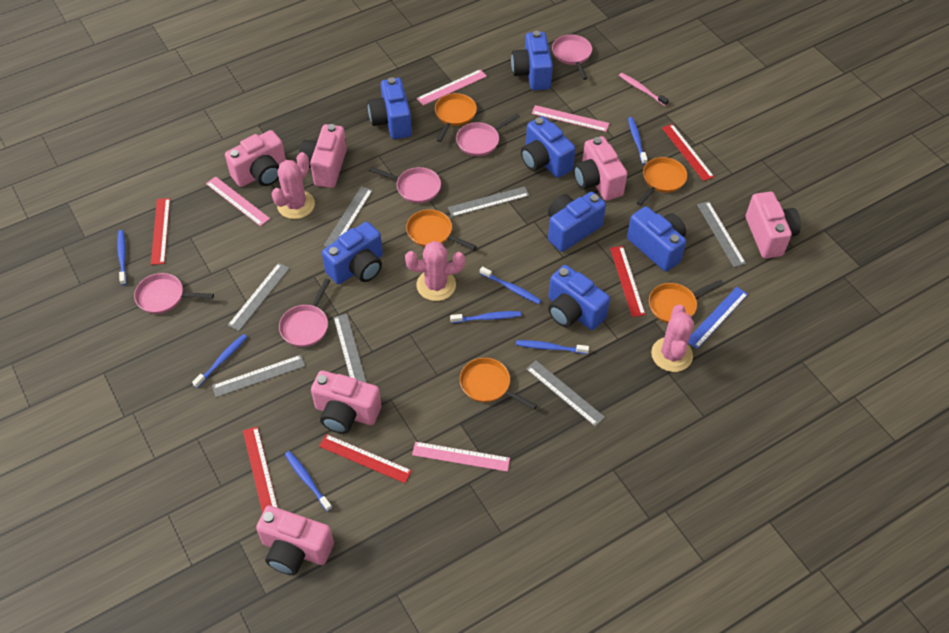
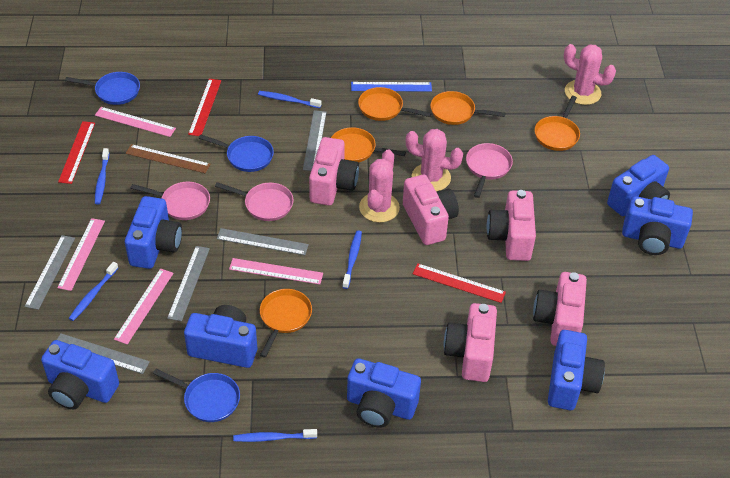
blue pan: none = 0 -> [65,72,140,105] [153,369,240,422] [199,134,274,172] = 3
blue toothbrush: [117,230,127,285] [192,334,247,388] [285,451,332,512] [450,311,521,323] [480,266,541,304] [516,340,589,354] [628,117,648,165] = 7 -> [69,262,118,321] [95,148,109,204] [233,429,317,442] [258,91,322,108] [342,231,362,289] = 5
brown ruler: none = 0 -> [126,144,210,173] = 1
grey ruler: [212,355,305,397] [228,263,290,331] [324,186,373,247] [333,314,367,383] [448,186,529,217] [526,360,605,426] [697,201,746,267] = 7 -> [24,235,75,310] [57,333,150,374] [167,246,210,321] [217,228,309,255] [303,110,327,171] = 5
pink camera: [225,130,286,187] [256,505,334,575] [299,124,347,188] [311,370,381,434] [574,136,627,201] [746,192,801,258] = 6 -> [309,137,359,206] [403,175,459,245] [444,303,497,382] [487,190,536,261] [533,272,587,346] = 5
pink pan: [134,273,214,314] [279,278,330,347] [369,167,441,203] [456,114,520,156] [552,35,592,80] = 5 -> [130,182,210,220] [215,182,294,221] [466,143,513,198] = 3
pink toothbrush: [619,73,669,106] = 1 -> none = 0
red ruler: [151,198,170,265] [243,426,278,513] [319,434,412,483] [610,246,646,317] [662,124,714,181] = 5 -> [58,121,95,184] [188,79,221,136] [413,263,506,303] = 3

